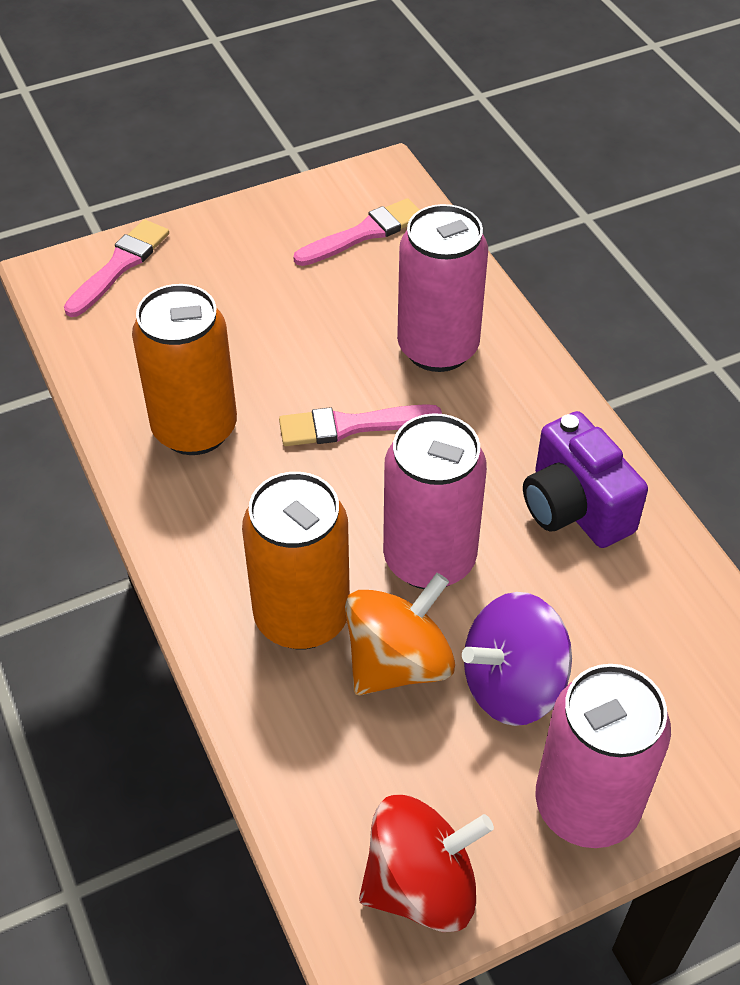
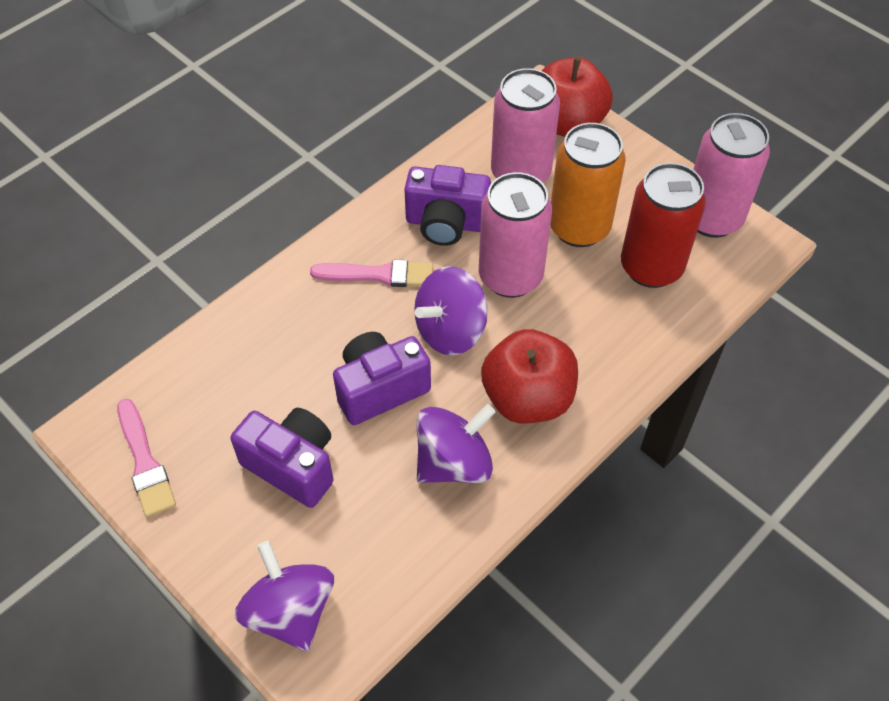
orange can: [132,284,237,455] [242,472,350,650] = 2 -> [550,123,626,247] = 1
orange spinning top: [345,573,455,695] = 1 -> none = 0
pink brush: [64,220,169,317] [279,404,442,446] [294,198,419,266] = 3 -> [117,399,176,517] [310,260,433,287] = 2
purple camera: [523,411,648,548] = 1 -> [231,408,334,508] [333,332,431,425] [404,165,491,246] = 3
purple spinning top: [462,592,572,726] = 1 -> [235,541,334,651] [414,266,488,355] [417,404,495,483] = 3
red apple: none = 0 -> [481,329,578,424] [541,57,613,137] = 2
red can: none = 0 -> [621,163,706,288] = 1
red spinning top: [359,795,494,932] = 1 -> none = 0

